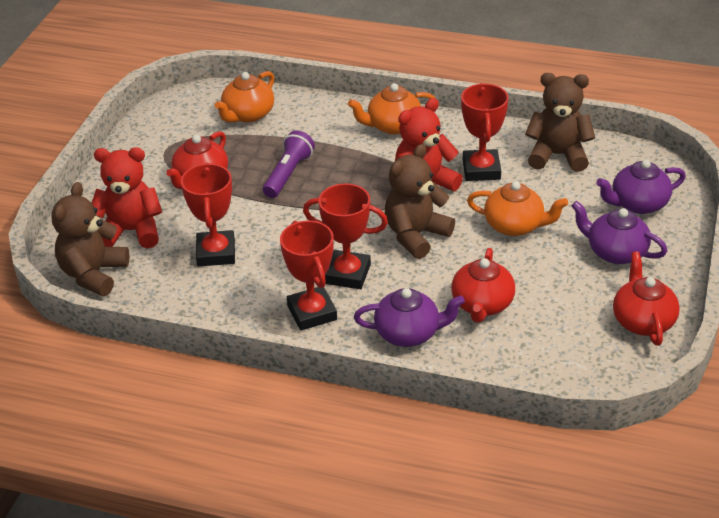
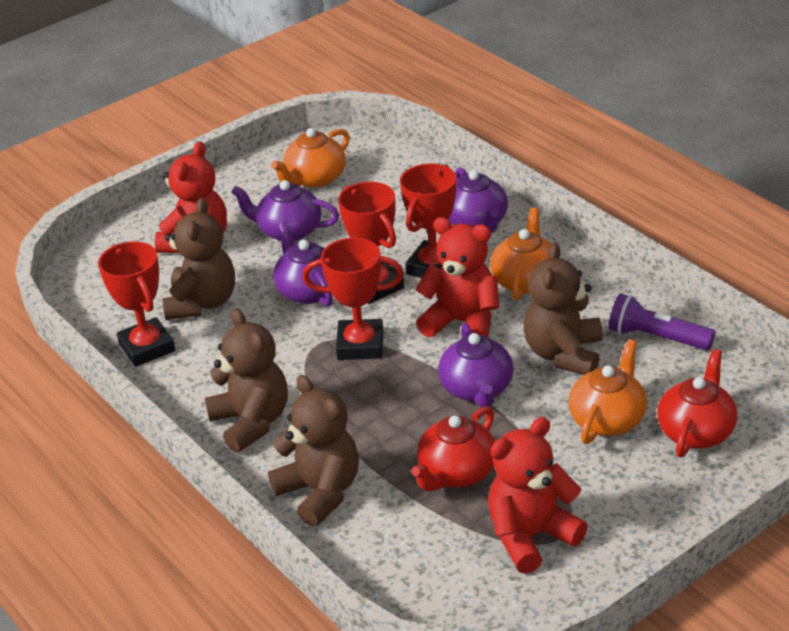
brown teddy bear: [52,182,129,296] [385,144,455,259] [525,73,595,172] = 3 -> [162,198,235,320] [205,308,288,453] [268,375,359,527] [524,242,603,375] = 4
purple teapot: [354,288,465,347] [571,201,667,264] [596,159,686,214] = 3 -> [231,180,339,242] [273,222,333,307] [438,323,514,407] [449,167,508,233] = 4
red teapot: [166,131,228,189] [451,248,515,323] [613,252,680,346] = 3 -> [411,406,495,492] [657,349,737,457] = 2
red teddy bear: [92,147,162,248] [395,98,463,191] = 2 -> [155,141,227,253] [415,217,499,337] [488,417,588,574] = 3

